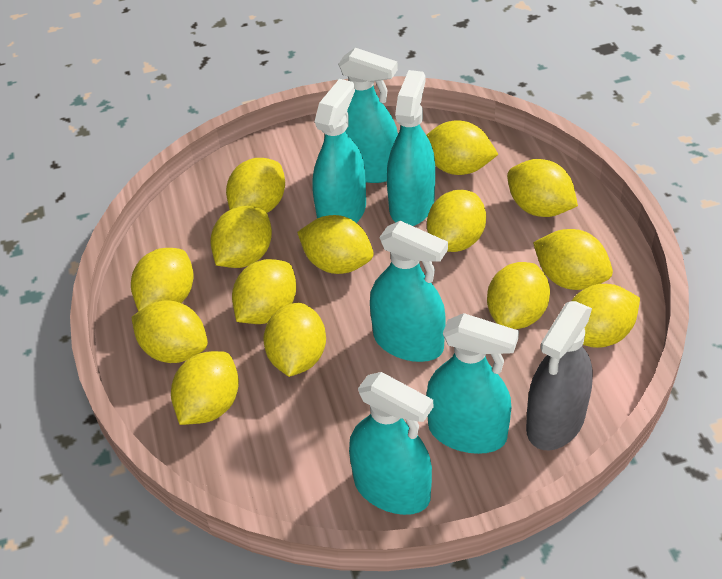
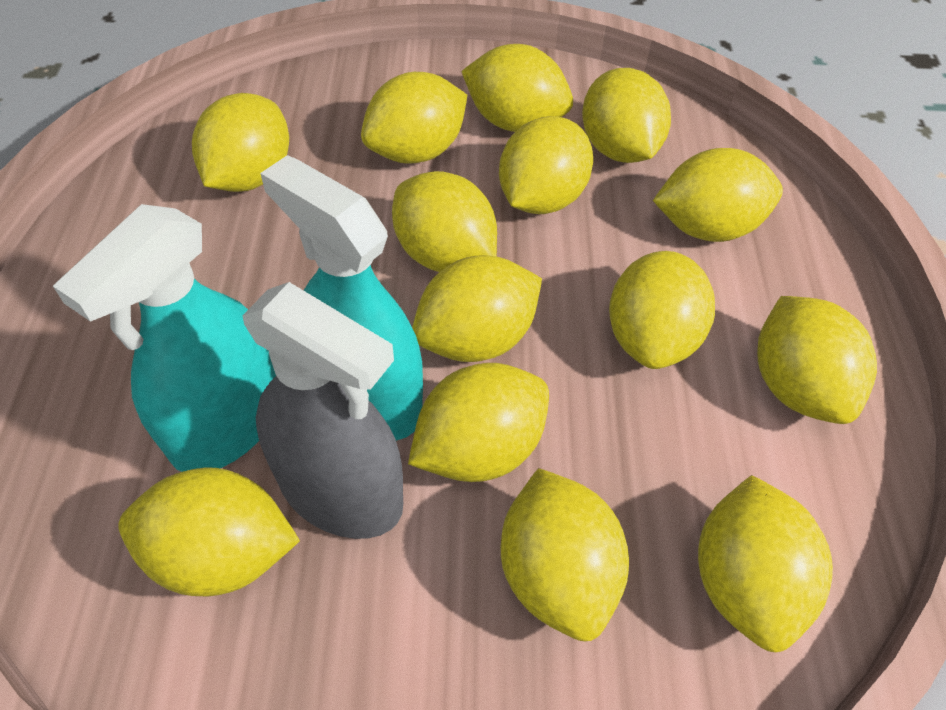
turquoise spray bottle: [312,79,366,223] [338,48,398,183] [349,372,433,515] [370,221,448,362] [387,70,435,226] [426,313,519,454] = 6 -> [53,204,276,472] [260,155,423,441] = 2

